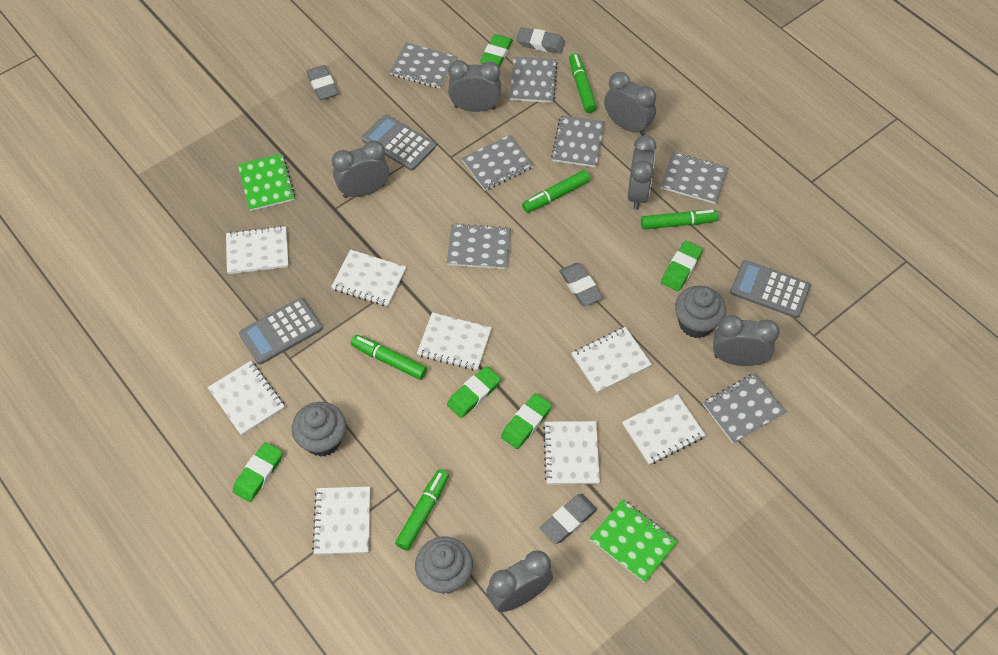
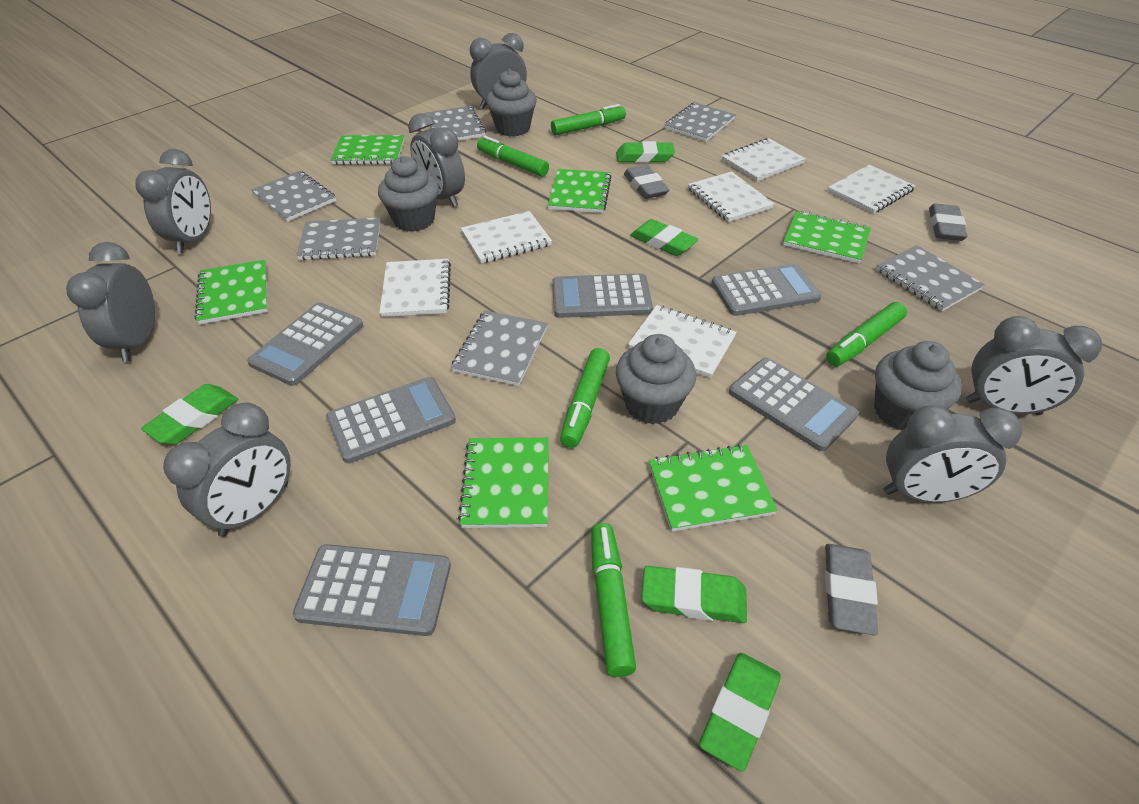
green notebook: [238,154,295,211] [590,499,678,583] = 2 -> [195,260,268,325] [331,135,404,165] [458,438,549,528] [548,169,612,213] [649,444,778,531] [783,211,871,264] = 6
grey calculator: [239,298,322,364] [362,114,436,171] [730,260,811,318] = 3 -> [247,302,363,386] [293,544,451,636] [326,377,456,463] [552,273,653,318] [712,263,822,316] [729,358,859,451] = 6
grey clock: [332,140,389,198] [448,60,501,112] [486,551,553,612] [604,72,656,136] [628,135,657,210] [713,315,780,366] = 6 -> [66,242,155,362] [135,149,211,253] [163,403,291,537] [408,113,465,207] [470,33,527,109] [884,405,1022,503] [966,316,1102,415] = 7
grey cupcake: [292,402,346,457] [415,536,473,594] [675,286,726,338] = 3 -> [378,156,439,232] [486,69,537,137] [616,334,696,424] [874,341,962,431] = 4
grey eraser: [307,65,338,100] [516,27,565,54] [540,494,597,544] [559,263,603,306] = 4 -> [624,165,669,199] [825,544,878,635] [929,203,968,241] = 3
grey notebook: [390,42,456,89] [447,223,511,269] [461,135,534,191] [510,56,558,103] [551,115,605,167] [660,152,728,204] [703,373,786,444] = 7 -> [251,171,336,222] [296,218,381,260] [425,106,486,141] [451,311,548,386] [664,102,736,142] [876,245,985,311] = 6
white notebook: [207,361,285,436] [226,226,289,274] [312,487,370,555] [331,249,406,307] [417,312,492,371] [543,421,600,484] [572,327,652,393] [622,394,705,465] = 8 -> [379,259,451,317] [461,211,552,263] [628,305,737,378] [688,171,774,222] [722,138,806,181] [828,165,915,214] = 6

